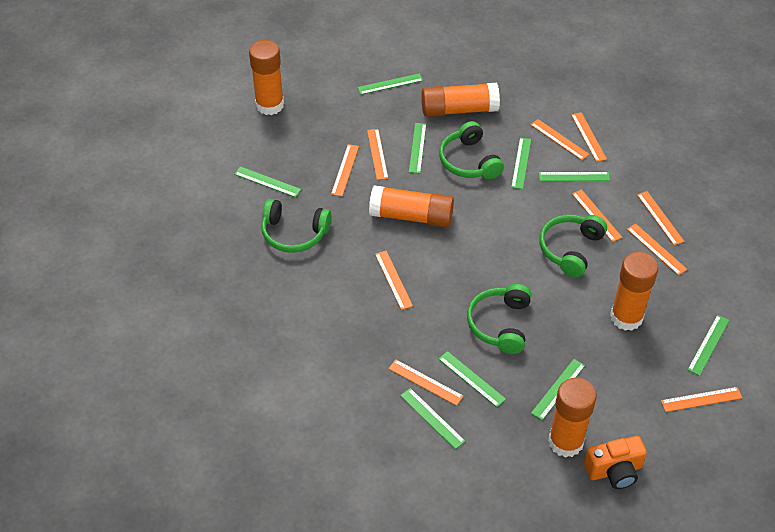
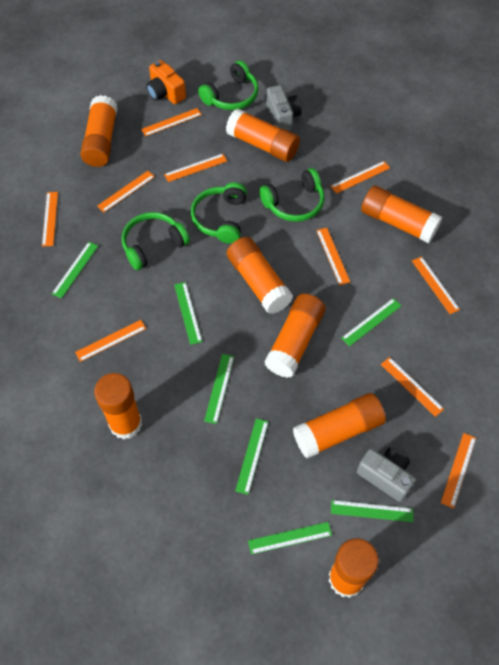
green ruler: [234,166,301,197] [357,73,423,95] [400,388,465,449] [409,123,426,173] [439,351,506,407] [511,138,531,189] [531,359,585,420] [539,172,610,181] [688,315,729,376] = 9 -> [52,242,98,298] [174,282,202,345] [204,354,234,424] [235,418,268,495] [248,522,332,554] [331,500,413,522] [342,298,401,346] = 7
grey camera: none = 0 -> [266,85,302,131] [357,447,416,502] = 2
orange glue stick: [249,40,284,115] [369,185,454,227] [421,83,500,117] [548,377,596,458] [610,252,658,331] = 5 -> [80,95,118,167] [94,373,142,440] [226,109,300,162] [227,237,293,314] [264,294,325,378] [293,393,386,458] [329,538,379,598] [361,186,442,244] = 8

